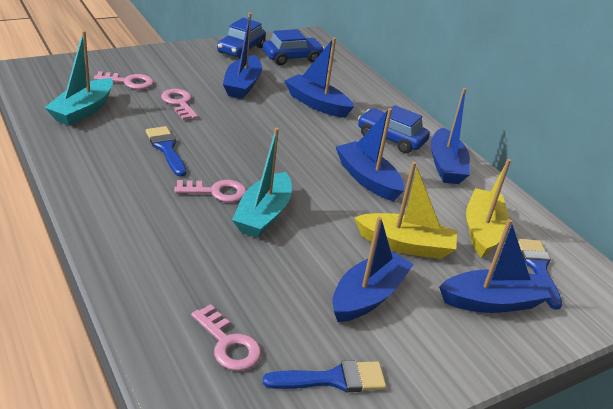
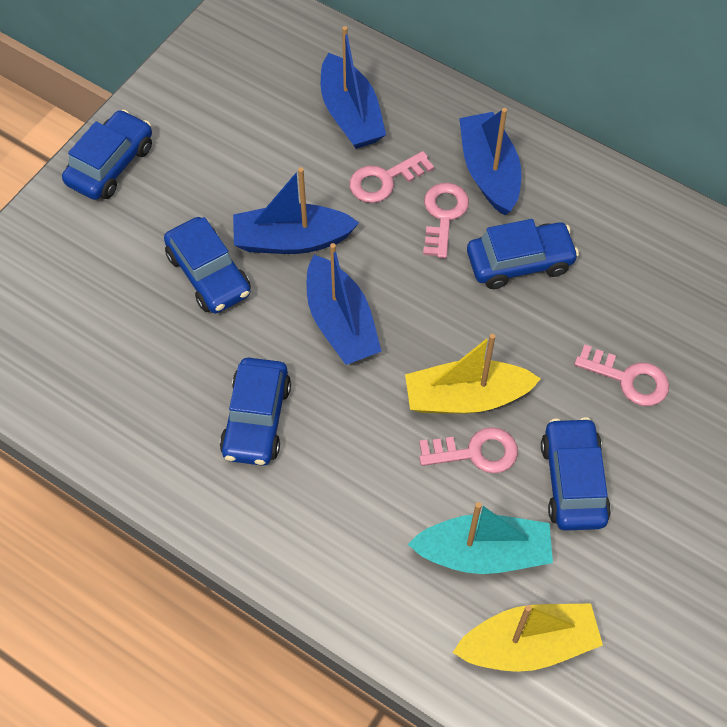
blue boat: [223,13,262,99] [285,38,354,118] [332,217,414,322] [336,108,404,201] [431,88,470,184] [439,219,551,313] = 6 -> [233,167,359,254] [307,243,382,365] [321,26,386,149] [459,108,521,215] = 4
blue brush: [146,126,186,177] [263,360,386,392] [517,239,562,310] = 3 -> none = 0
blue car: [217,18,266,58] [263,29,325,65] [358,105,430,153] = 3 -> [62,110,152,200] [164,217,251,313] [220,358,291,466] [467,219,579,289] [541,417,611,531] = 5
turquoise boat: [45,31,113,126] [232,128,292,238] = 2 -> [408,502,553,574] = 1

